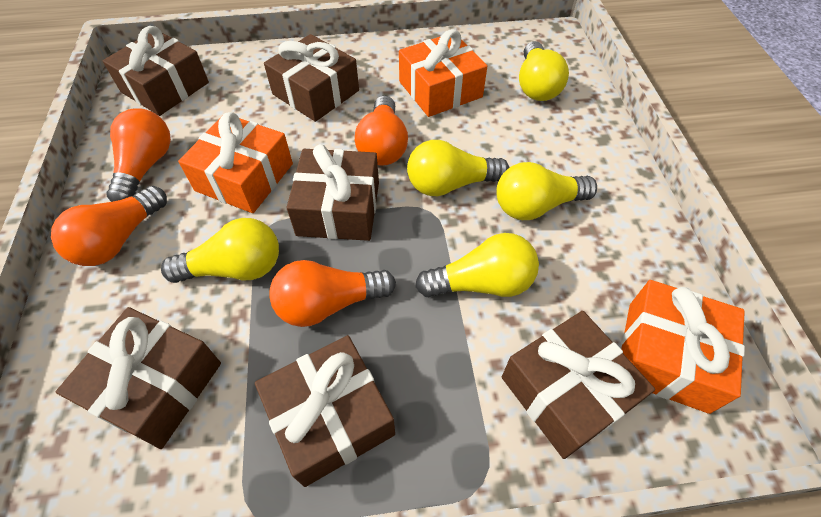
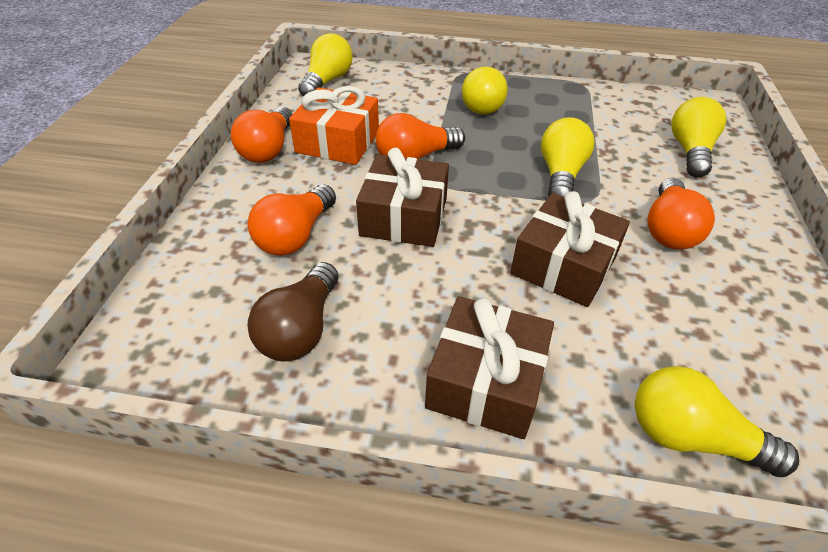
brown gift: [56,307,221,449] [103,26,209,116] [255,335,395,487] [264,34,359,122] [287,144,379,241] [502,311,655,459] = 6 -> [356,148,449,247] [425,296,554,439] [510,191,630,307] = 3
brown light bulb: none = 0 -> [248,262,338,361] = 1
orange gift: [178,112,293,213] [399,29,487,117] [621,280,745,414] = 3 -> [289,86,379,165] = 1

